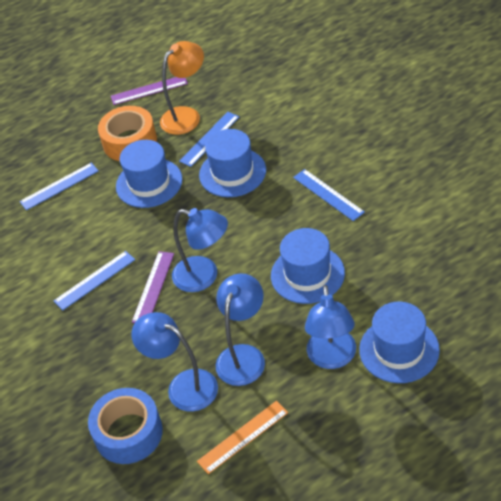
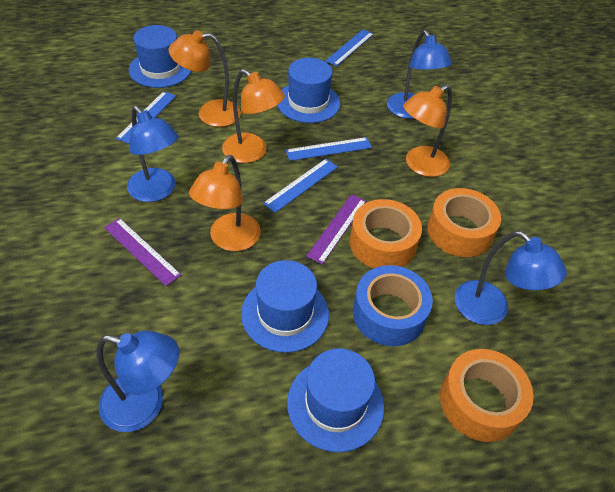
orange lamp: [160,41,204,135] = 1 -> [168,30,241,127] [189,155,261,251] [222,69,285,163] [403,84,452,177] = 4
orange ruler: [197,401,288,474] = 1 -> none = 0
orange tape: [98,106,157,161] = 1 -> [350,199,422,268] [427,188,501,257] [440,349,534,442] = 3

